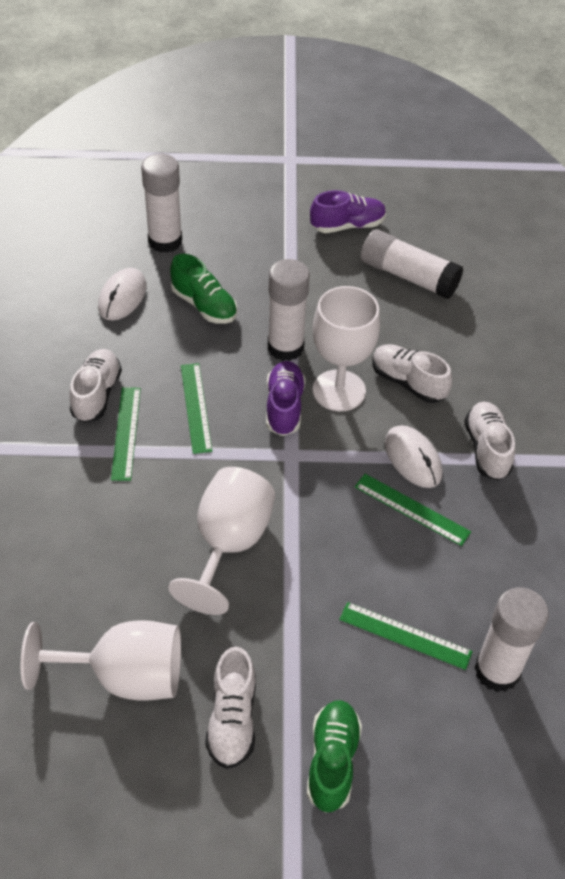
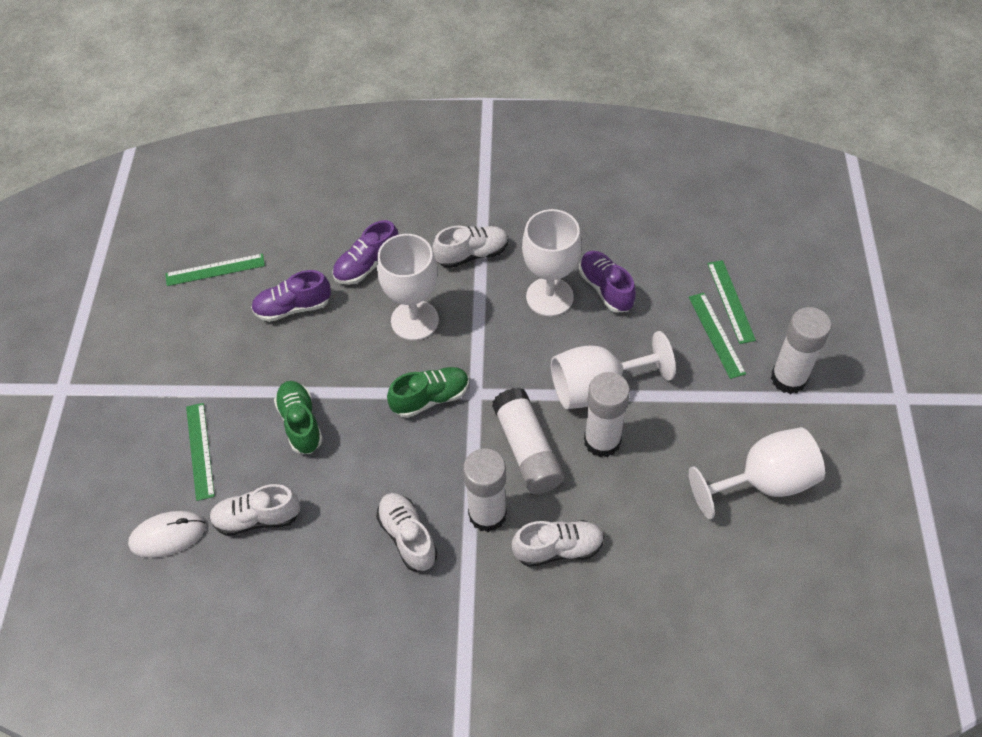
purple shoe: [266,361,305,436] [310,190,386,233] = 2 -> [251,270,331,322] [332,220,398,285] [579,251,636,313] = 3
white goblet: [21,620,181,701] [168,467,275,615] [313,286,380,411] = 3 -> [377,234,439,341] [522,209,582,317] [551,331,676,409] [689,427,825,519] = 4
white mouse: [98,268,146,320] [385,425,443,488] = 2 -> [128,511,206,558] = 1

